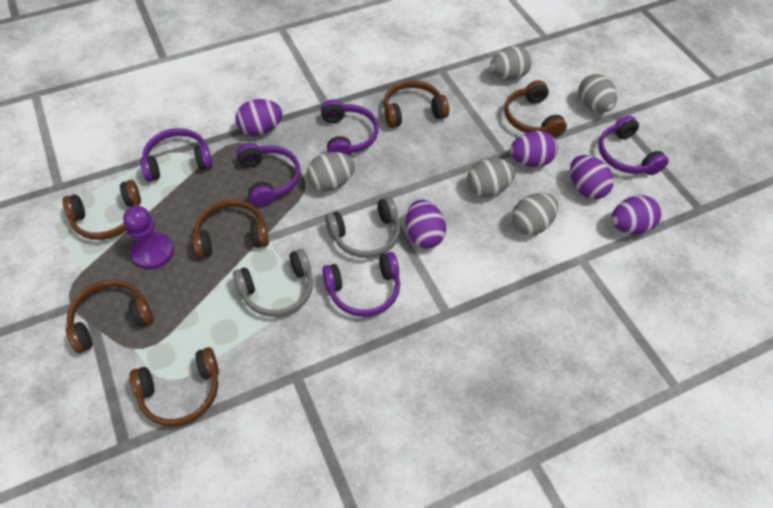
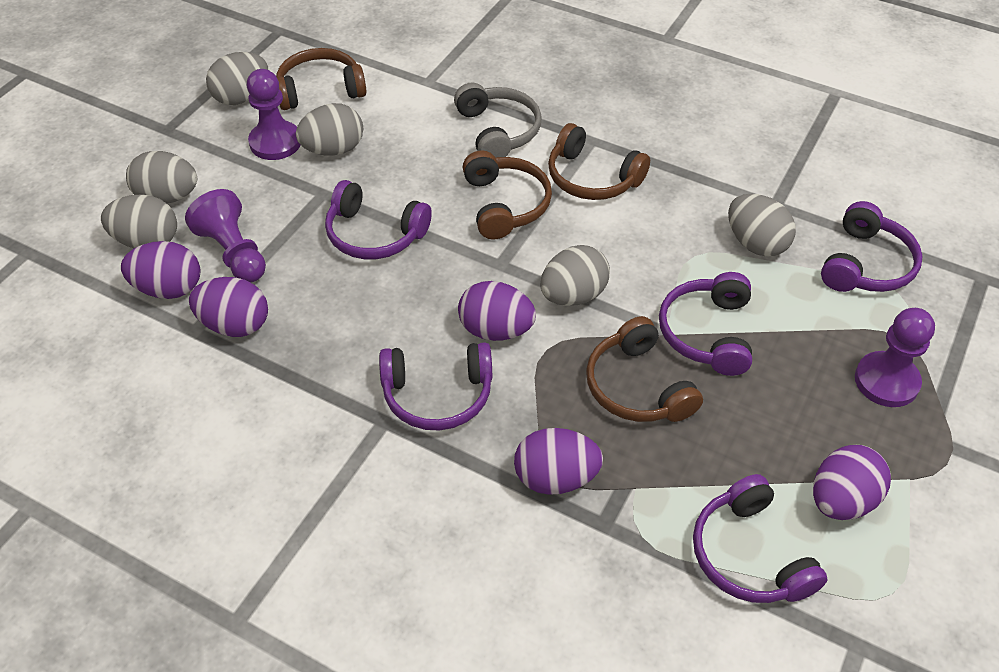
brown headphones: [62,180,141,240] [66,280,154,353] [129,347,219,426] [192,199,269,258] [384,80,449,128] [504,80,567,138] = 6 -> [276,48,366,110] [462,151,552,239] [548,123,650,200] [586,316,703,422] = 4
grey egg: [307,152,355,191] [467,158,516,197] [490,46,532,80] [511,193,558,236] [578,74,617,113] = 5 -> [101,194,177,248] [126,151,197,203] [206,52,268,105] [296,103,363,156] [540,245,610,306] [728,193,796,257] = 6
grey headphones: [233,249,313,317] [325,197,400,258] = 2 -> [454,82,542,158] = 1
purple pawn: [123,206,174,270] = 1 -> [185,189,266,283] [247,69,301,160] [855,308,935,407] = 3

